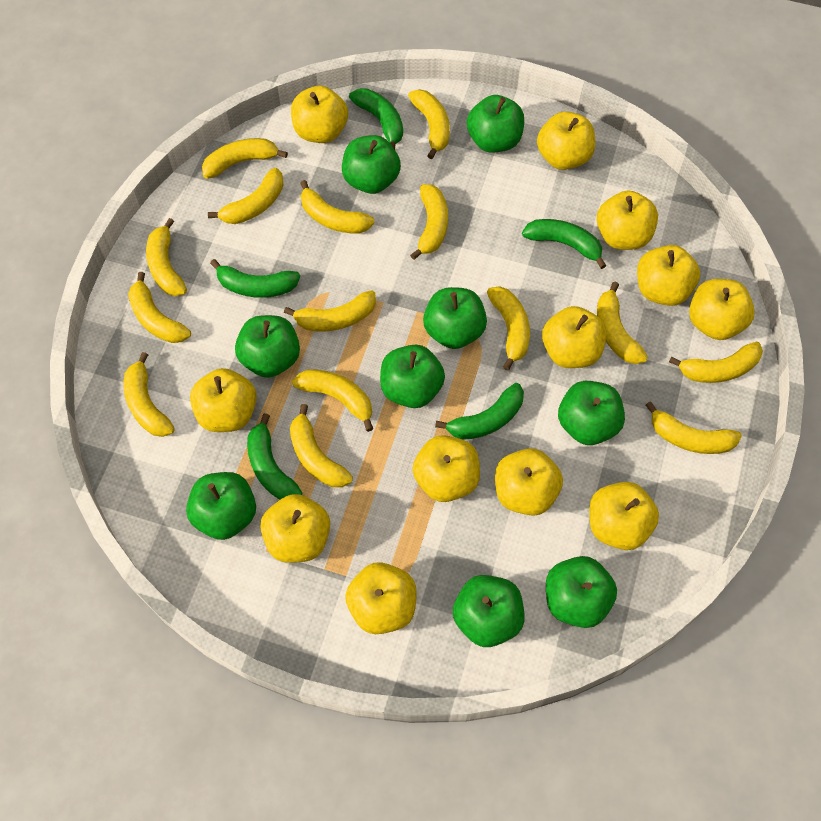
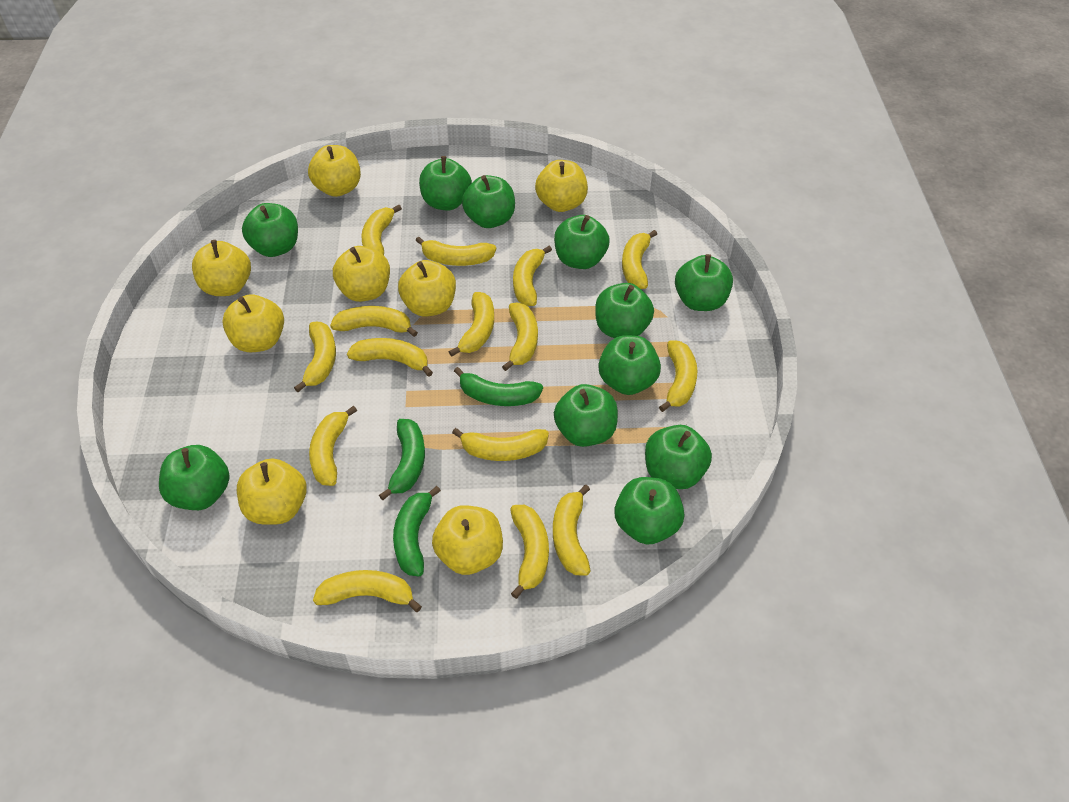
green apple: [186,472,256,540] [235,315,300,378] [342,135,401,194] [380,344,445,408] [423,287,487,349] [453,575,524,647] [467,95,524,153] [546,556,617,628] [558,381,625,445] = 9 -> [159,445,229,510] [242,203,298,257] [419,156,472,210] [462,175,515,228] [554,215,610,269] [554,384,618,447] [595,283,654,338] [598,335,661,395] [614,477,684,544] [645,425,712,489] [675,254,733,311] = 11
green banana: [210,259,300,298] [247,413,303,500] [349,88,403,149] [435,383,524,440] [522,219,607,269] = 5 -> [379,419,425,500] [393,486,441,576] [454,367,543,406] = 3
yellow apple: [190,368,257,432] [260,494,330,563] [291,86,348,143] [345,562,417,634] [412,435,480,502] [495,448,563,516] [537,111,595,170] [542,306,606,368] [589,482,659,550] [597,190,658,250] [637,245,700,306] [689,279,755,340] = 12 -> [192,240,251,296] [222,294,284,352] [237,458,307,525] [308,145,361,197] [333,246,390,302] [398,260,456,317] [432,505,503,575] [535,160,588,212] = 8

